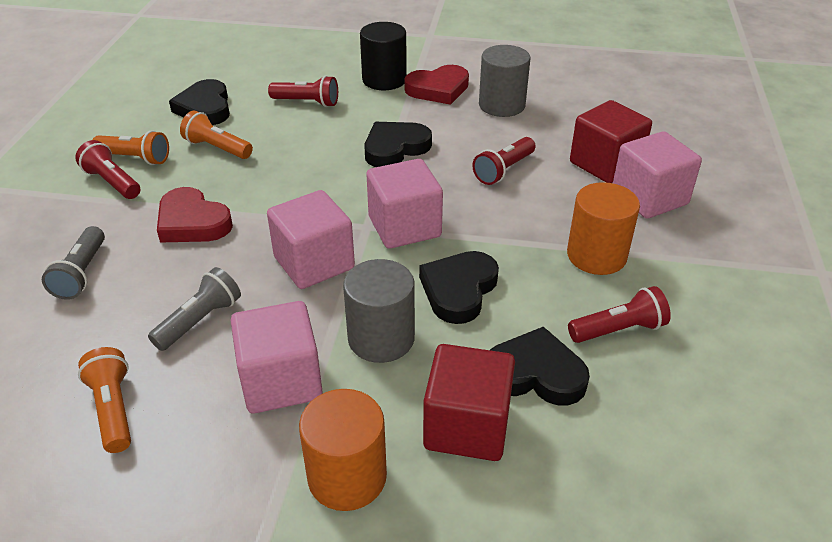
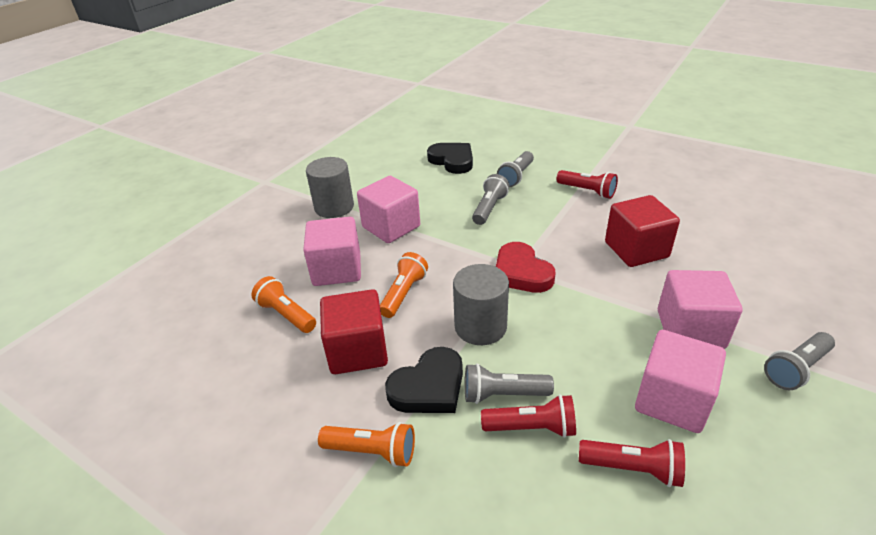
black cylinder: [360,22,407,90] = 1 -> none = 0
black heart: [169,79,230,125] [364,122,432,167] [419,251,499,324] [490,327,590,405] = 4 -> [385,347,463,413] [427,143,473,174] = 2
grey flashlight: [42,226,105,300] [148,267,241,351] = 2 -> [465,363,554,404] [472,174,509,225] [497,151,534,187] [764,332,835,390] = 4
orange cylinder: [299,389,387,511] [567,182,640,275] = 2 -> none = 0
red flashlight: [75,140,141,199] [268,75,338,107] [472,137,535,185] [568,286,671,343] = 4 -> [481,394,576,438] [556,170,618,199] [579,439,685,487] = 3
red heart: [157,187,233,243] [404,65,469,105] = 2 -> [496,242,556,293] = 1

